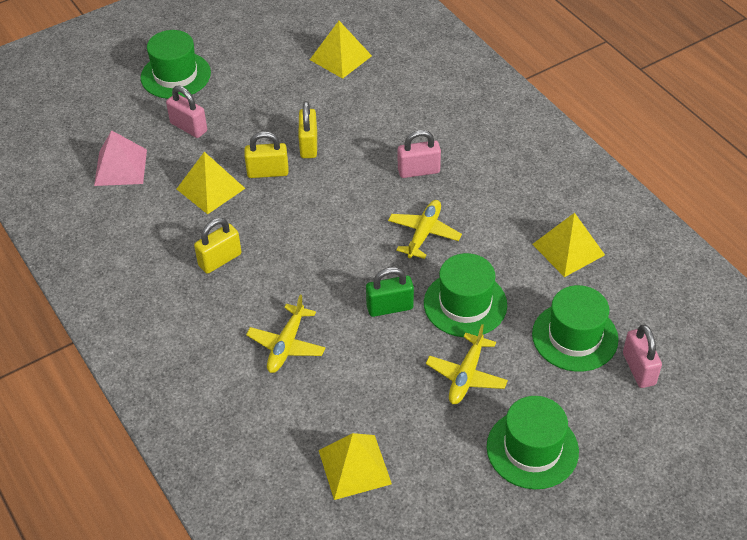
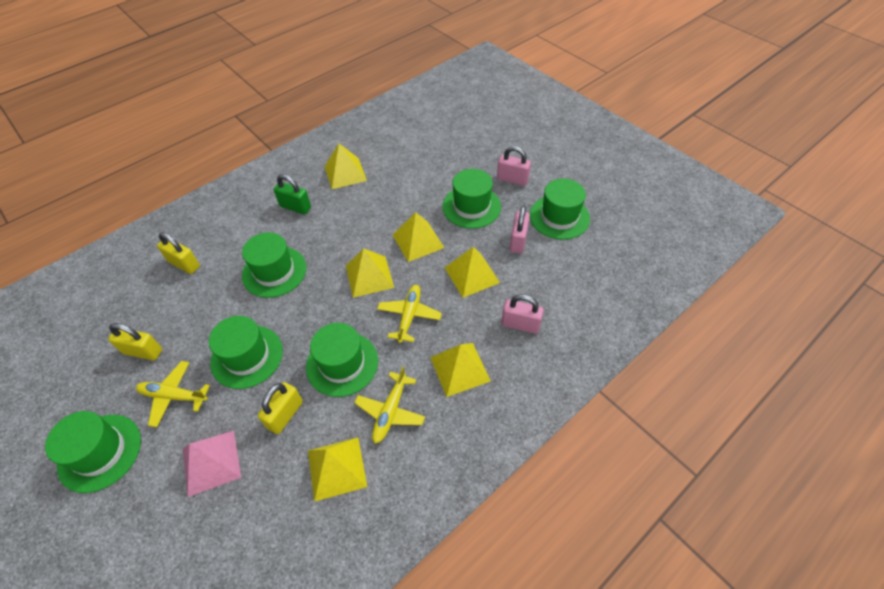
green hat: [141,30,211,99] [424,253,507,337] [487,396,579,489] [532,285,618,372] = 4 -> [45,411,141,493] [209,316,283,389] [242,232,307,298] [306,323,378,397] [442,169,501,229] [530,179,590,240] = 6
yellow pyramid: [177,152,246,214] [310,21,372,79] [319,433,392,500] [532,213,605,277] = 4 -> [308,437,367,502] [324,144,367,189] [346,248,394,298] [393,212,444,262] [430,343,491,397] [445,247,500,298] = 6

